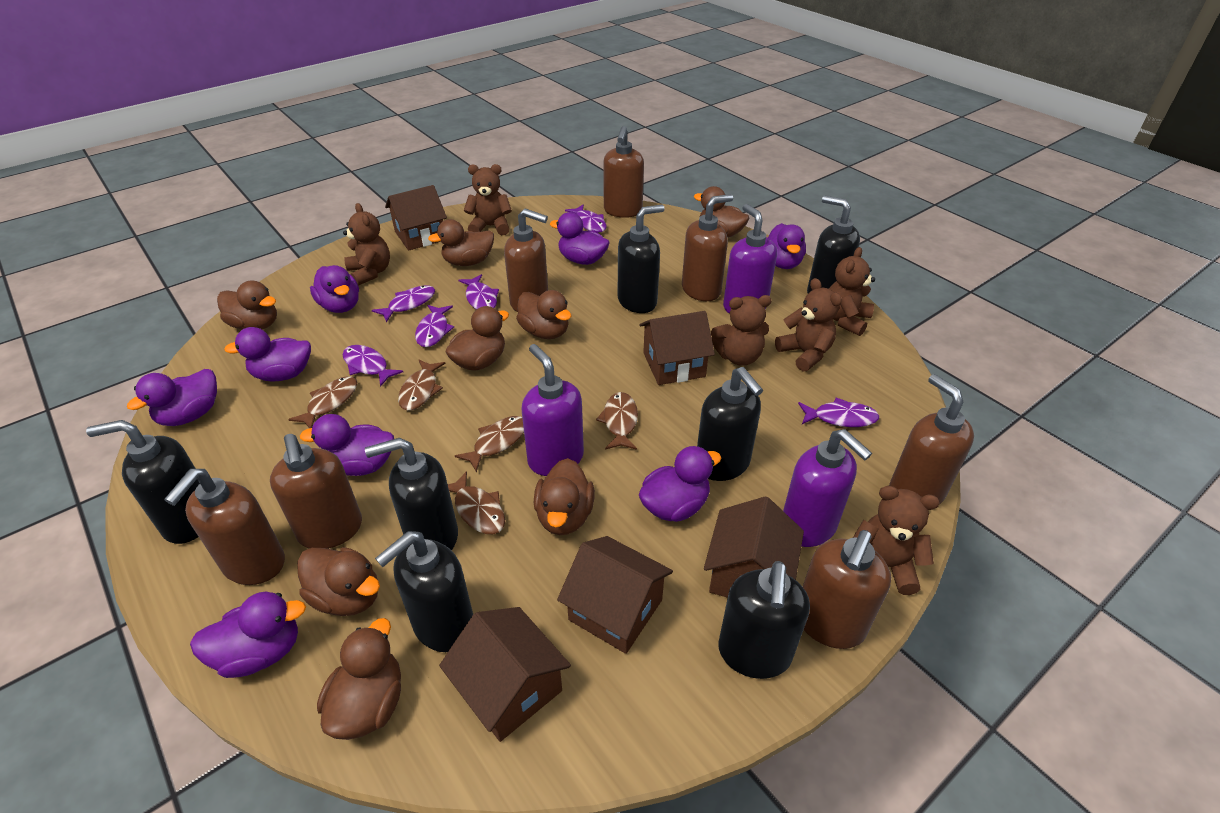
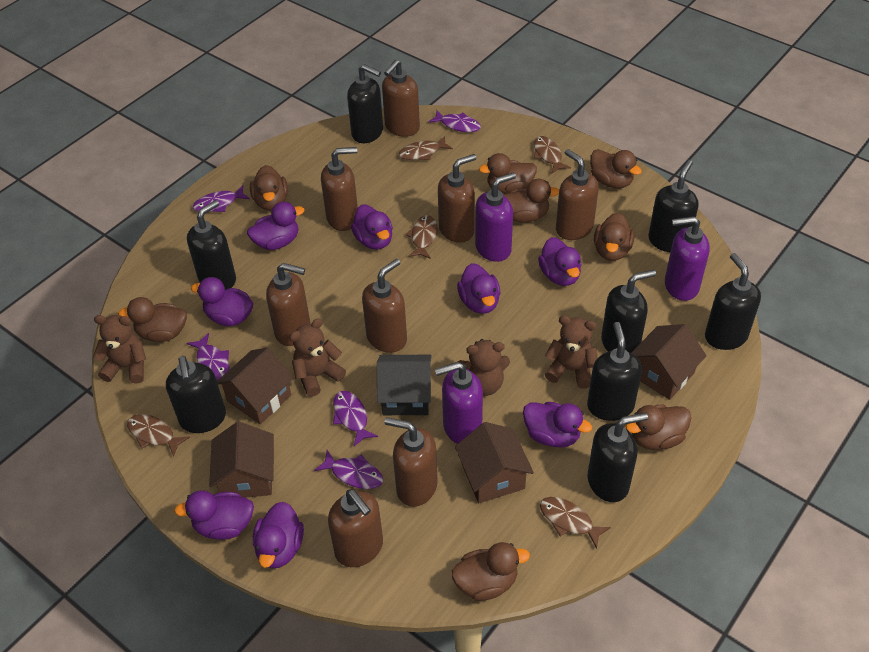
black house: none = 0 -> [377,355,432,415] = 1
black soap dispenser: [86,420,200,544] [365,438,458,550] [375,531,473,652] [618,205,665,313] [697,367,763,481] [718,561,810,679] [807,196,860,293] = 7 -> [166,356,226,433] [187,200,236,290] [347,64,383,143] [587,322,642,421] [587,412,648,502] [601,270,656,353] [648,160,699,252] [705,253,761,350] = 8
brown house: [385,185,447,251] [439,607,571,742] [557,536,673,654] [639,311,715,385] [704,496,804,598] = 5 -> [209,422,274,498] [217,348,294,424] [455,422,534,503] [631,324,706,400] = 4
brown soap dispenser: [164,469,285,585] [270,434,362,549] [504,208,548,312] [603,126,644,218] [682,194,733,301] [803,530,891,649] [889,374,974,504] = 7 -> [266,263,311,346] [321,147,358,231] [328,489,383,567] [362,259,407,353] [382,60,420,137] [385,417,438,507] [438,154,477,243] [556,149,599,240] = 8
brown teddy bear: [343,203,390,286] [464,164,512,235] [711,295,772,366] [775,278,842,372] [829,247,875,336] [853,486,940,595] = 6 -> [93,315,146,384] [289,319,346,397] [458,339,510,396] [545,316,597,389] = 4
purple fish: [342,345,403,387] [372,285,435,322] [415,305,454,347] [458,274,499,310] [565,204,607,233] [798,398,879,427] = 6 -> [187,333,230,381] [193,185,250,212] [314,450,383,489] [333,391,378,446] [428,110,481,132] = 5

